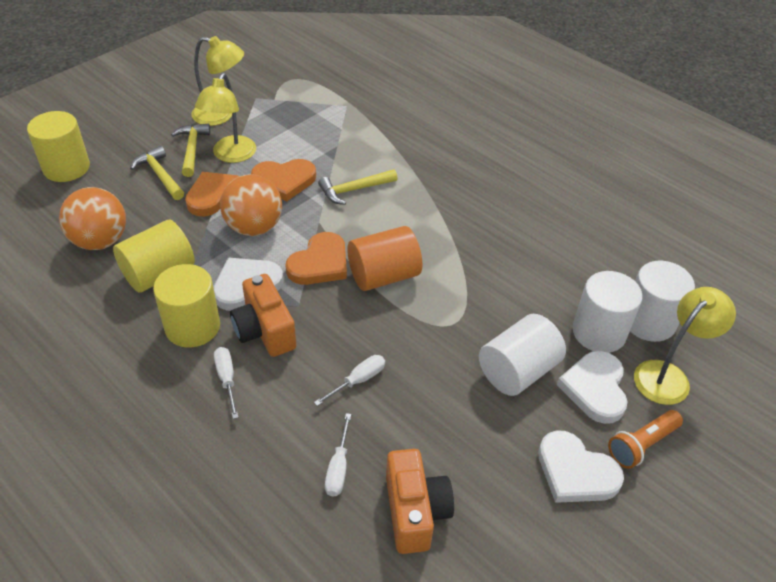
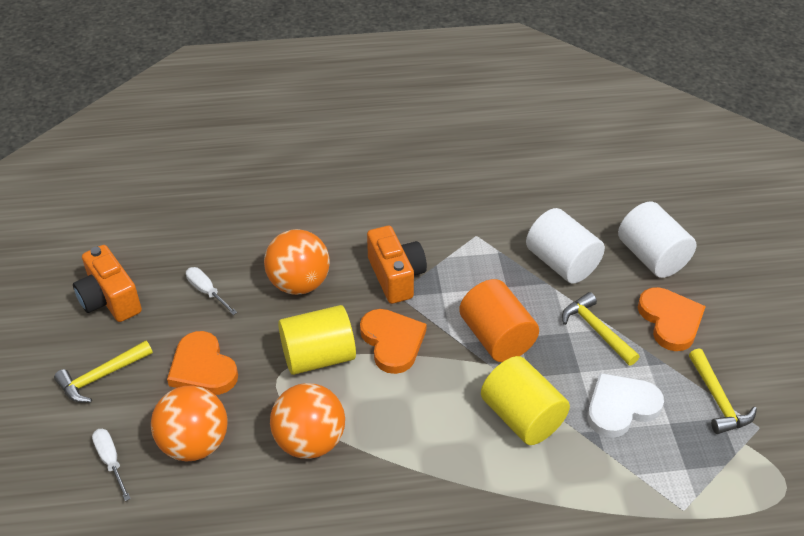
orange ball: [59,187,126,250] [220,174,282,236] = 2 -> [151,385,228,462] [264,229,330,295] [270,383,345,459] = 3
orange flashlight: [608,410,683,469] = 1 -> none = 0
white cylinder: [479,314,566,396] [572,271,643,353] [630,261,695,342] = 3 -> [526,208,605,284] [618,202,696,278] = 2
white heart: [213,257,283,311] [538,430,624,503] [557,351,628,424] = 3 -> [587,373,664,438] = 1
white screwdriver: [214,347,238,419] [314,355,385,406] [325,413,351,497] = 3 -> [92,429,131,501] [186,267,237,315] = 2
yellow cylinder: [27,111,90,182] [113,220,195,293] [153,264,220,348] = 3 -> [278,305,356,375] [481,356,570,445] = 2
yellow lamp: [192,36,244,126] [195,73,256,163] [634,287,736,405] = 3 -> none = 0

